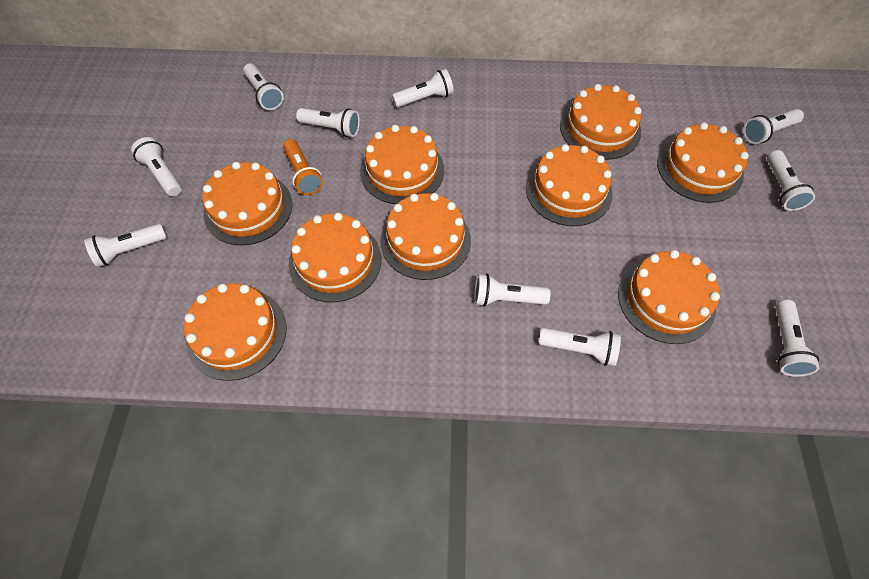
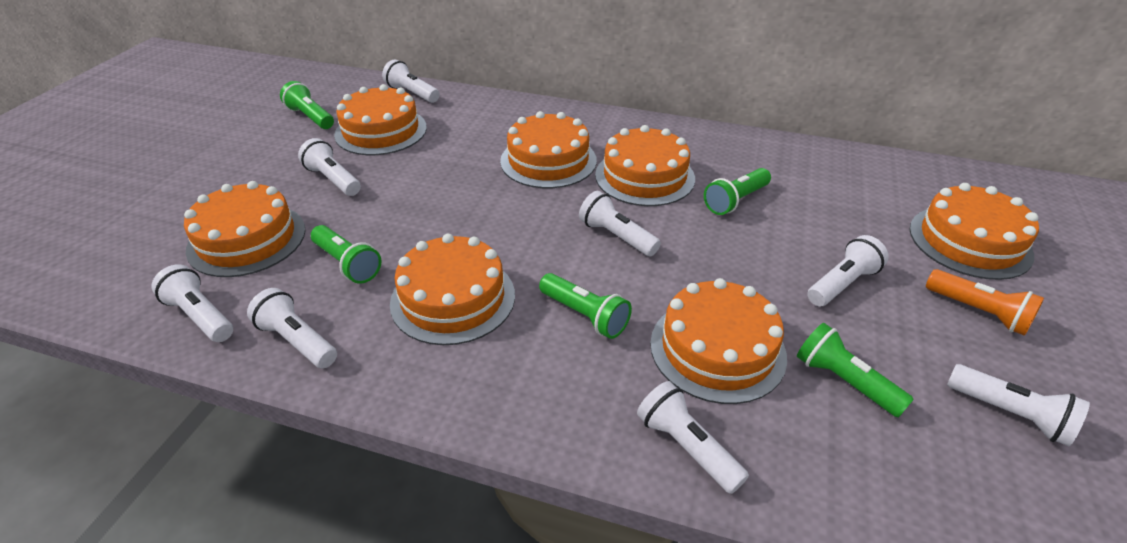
green flashlight: none = 0 -> [280,81,334,129] [311,225,381,284] [539,273,632,339] [704,168,771,215] [797,323,914,418] = 5
orange cake: [184,283,287,381] [202,162,292,245] [289,212,381,302] [360,125,444,204] [380,193,471,280] [526,144,613,226] [560,84,642,160] [618,250,720,344] [657,122,749,203] = 9 -> [184,181,306,277] [334,84,427,155] [390,234,515,345] [500,111,597,188] [595,125,695,206] [650,278,787,404] [910,183,1039,280] = 7
white flashlight: [84,224,167,267] [131,137,182,197] [243,63,284,110] [296,108,360,137] [392,69,454,108] [474,274,551,307] [539,328,621,366] [743,109,804,144] [767,150,815,211] [775,300,819,377] = 10 -> [152,264,233,342] [247,288,337,369] [298,138,361,196] [382,60,440,103] [579,191,661,256] [637,381,749,494] [807,235,889,306] [947,364,1090,446] = 8

